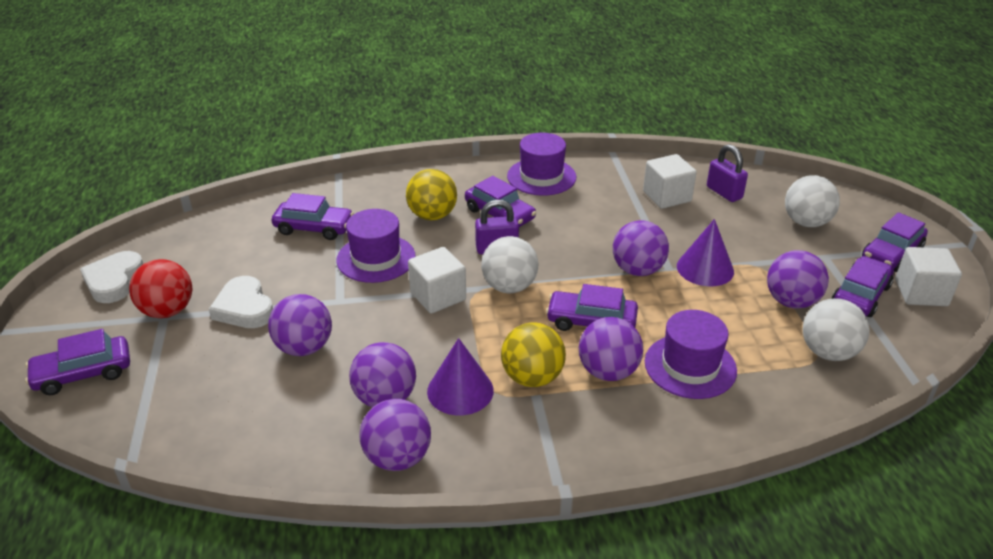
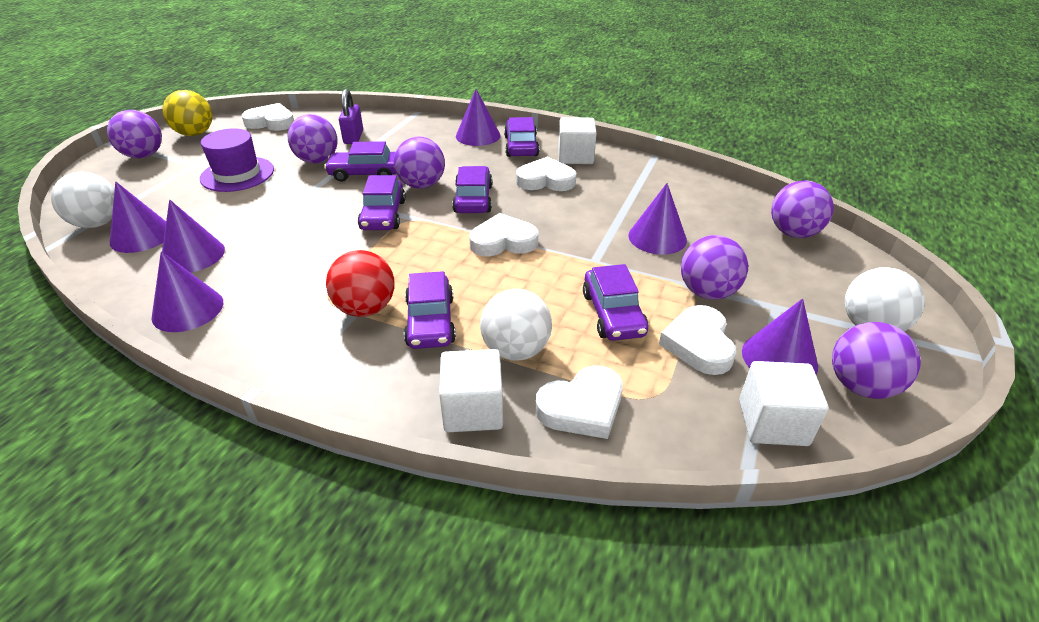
purple cone: [427,338,494,415] [677,219,734,286] = 2 -> [110,181,166,253] [152,251,223,332] [162,200,225,273] [456,89,501,146] [628,183,687,255] [742,298,818,374] = 6
purple hat: [336,209,416,283] [507,133,577,196] [645,310,737,399] = 3 -> [200,128,274,192] = 1
purple padlock: [475,200,519,254] [707,144,748,202] = 2 -> [339,89,363,144] = 1
white heart: [80,251,143,303] [209,276,273,328] = 2 -> [242,103,294,131] [469,213,538,256] [516,157,577,191] [536,365,623,439] [659,305,736,375] = 5
yellow ball: [406,169,457,220] [501,322,566,387] = 2 -> [162,90,212,136] = 1

